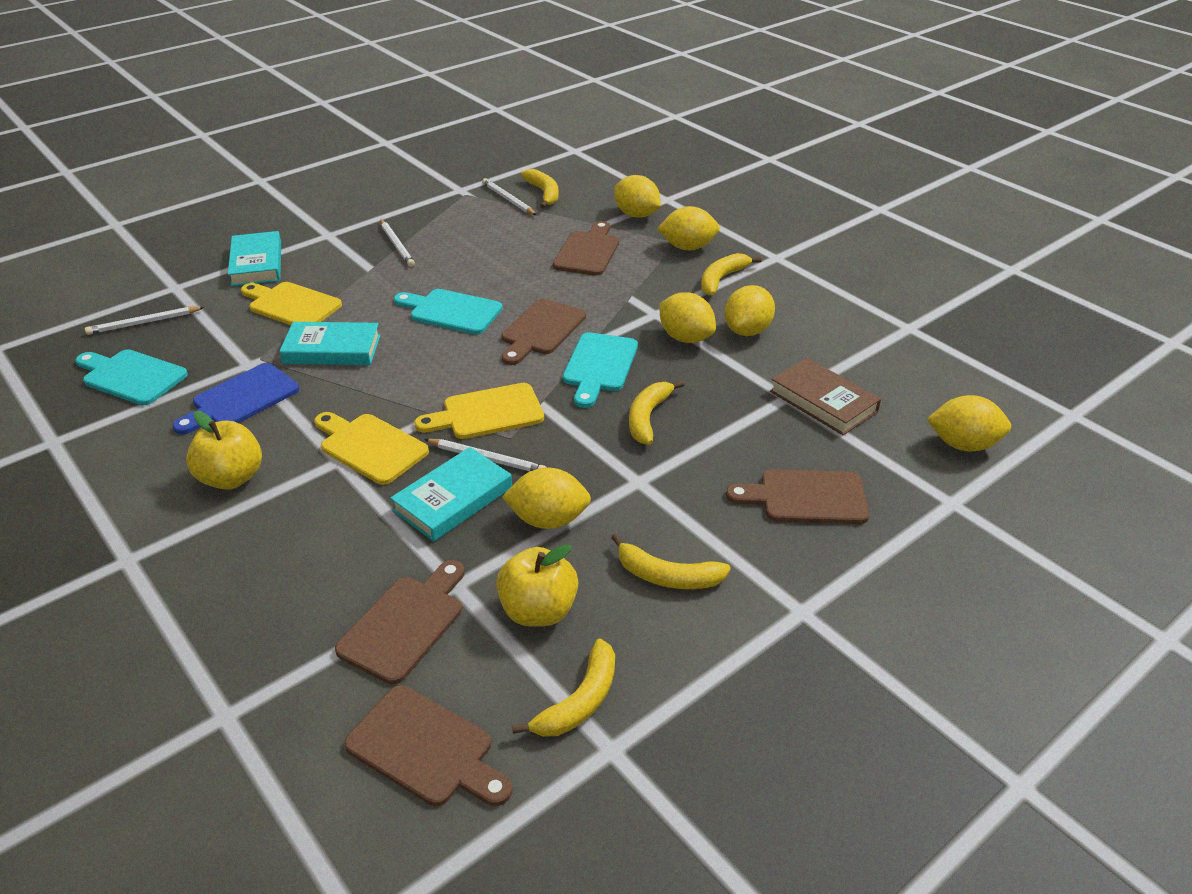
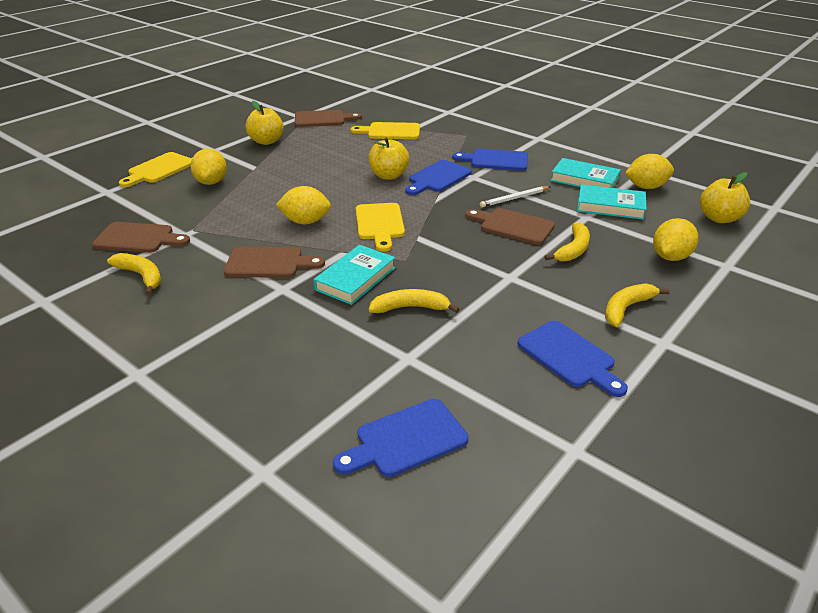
blue cutting board: [173,363,299,434] = 1 -> [333,399,468,477] [406,160,472,195] [452,149,528,171] [517,321,628,397] = 4
brown book: [770,358,881,435] = 1 -> none = 0
brown cutting board: [335,560,465,684] [344,685,512,806] [502,299,586,365] [553,221,619,276] [726,469,870,524] = 5 -> [92,222,190,253] [224,246,325,278] [295,110,362,127] [465,208,555,245] = 4
turquoise cutting board: [75,349,188,405] [394,289,503,334] [563,332,638,408] = 3 -> none = 0
white pencil: [85,306,204,335] [380,220,415,267] [424,439,547,471] [482,178,536,215] = 4 -> [480,186,550,208] = 1
yellow apple: [186,411,262,490] [496,544,578,627] = 2 -> [246,101,284,145] [368,138,409,180] [700,172,750,223] = 3
yellow banana: [512,638,615,737] [521,169,559,208] [612,534,731,589] [629,380,684,445] [701,253,761,295] = 5 -> [107,253,161,295] [369,289,459,313] [544,222,590,262] [605,283,670,327] = 4
yellow lemon: [502,468,591,529] [614,175,661,218] [657,206,720,251] [659,292,716,343] [724,285,775,336] [927,395,1011,451] = 6 -> [190,149,227,185] [276,186,331,224] [625,154,674,189] [653,218,698,261] = 4

